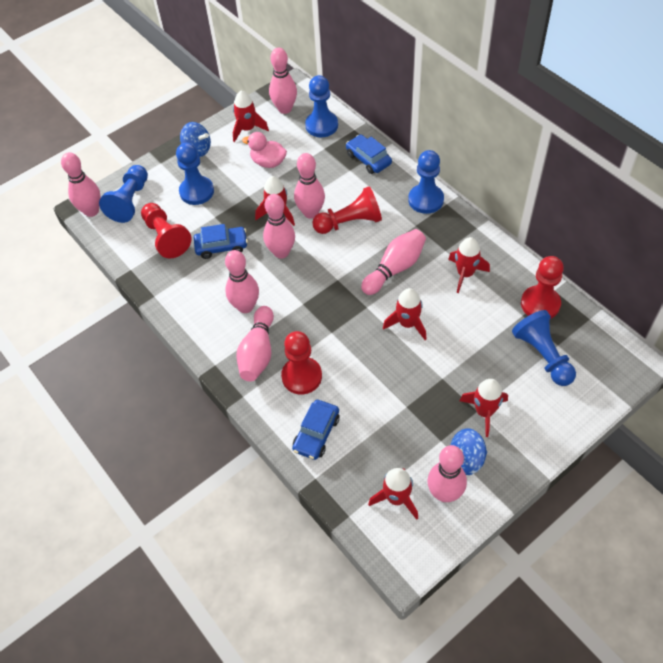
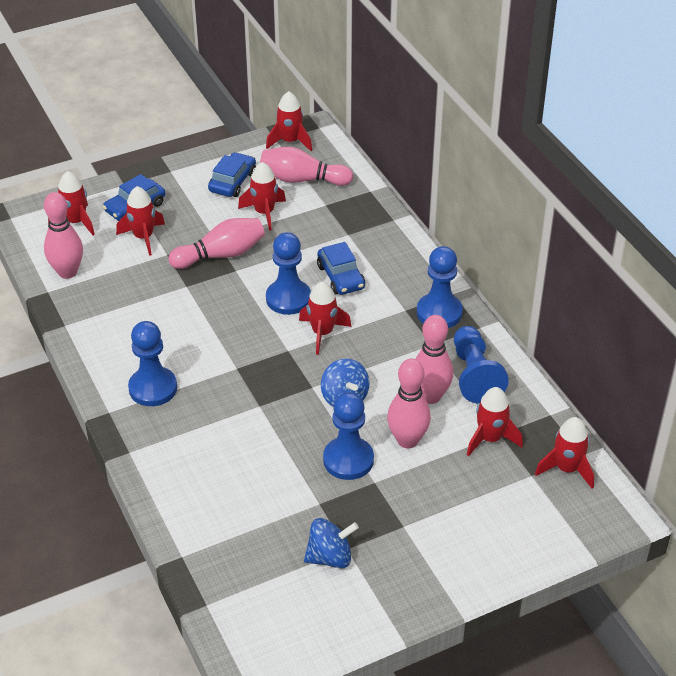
pink bowling pin: [61,152,101,217] [225,250,259,313] [236,306,274,381] [263,194,295,259] [269,48,297,114] [294,153,325,219] [361,229,426,295] [427,445,467,502] = 8 -> [44,192,83,279] [168,218,265,269] [260,147,353,186] [387,359,431,448] [415,315,453,404] = 5
pink duck: [242,132,287,168] = 1 -> none = 0
red pawn: [141,203,192,258] [281,331,322,395] [312,186,382,234] [521,256,564,319] = 4 -> none = 0
red rocket: [233,91,269,142] [255,176,295,226] [368,468,418,520] [383,288,426,340] [448,237,490,293] [460,379,508,437] = 6 -> [48,171,95,236] [116,186,165,256] [238,162,286,231] [266,91,312,151] [299,281,352,355] [467,387,523,456] [535,417,594,489] = 7

